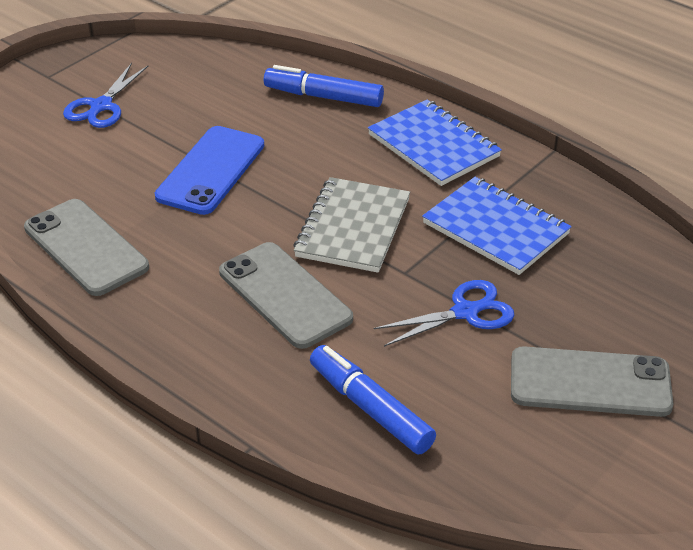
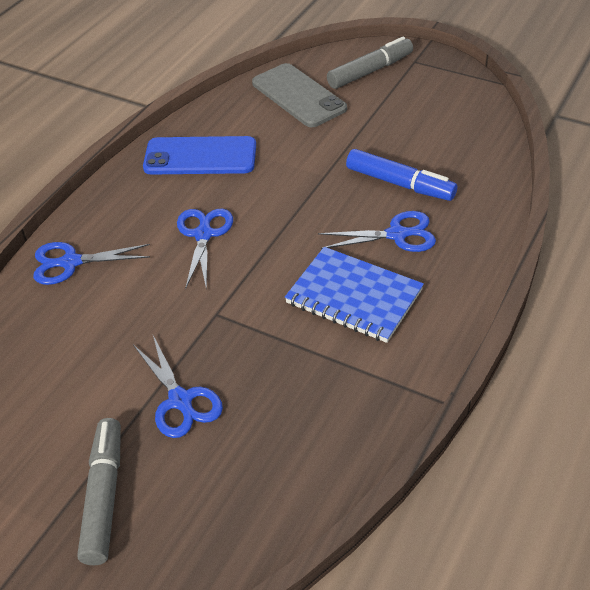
blue marker: [264,65,384,107] [310,345,436,454] = 2 -> [346,149,457,201] = 1
blue notebook: [368,100,502,186] [422,177,572,275] = 2 -> [285,247,424,343] = 1
blue scissors: [63,63,148,128] [374,280,515,347] = 2 -> [33,242,150,285] [133,336,223,438] [177,209,233,289] [318,211,436,252] = 4
grey marker: none = 0 -> [77,418,121,565] [327,37,413,89] = 2
grey notebook: [293,177,410,273] = 1 -> none = 0
grey phone: [24,199,149,296] [219,242,353,349] [511,346,673,417] = 3 -> [252,63,347,127] = 1

